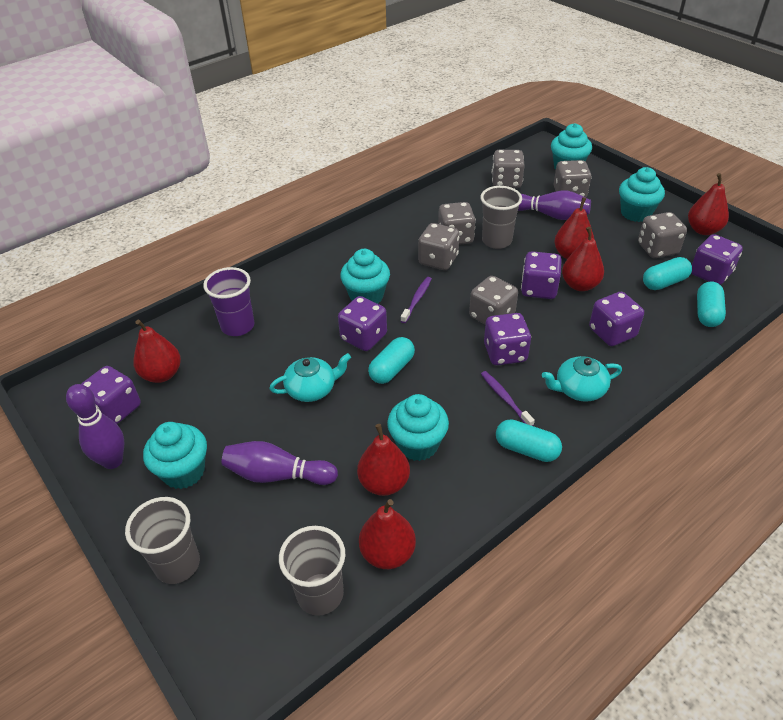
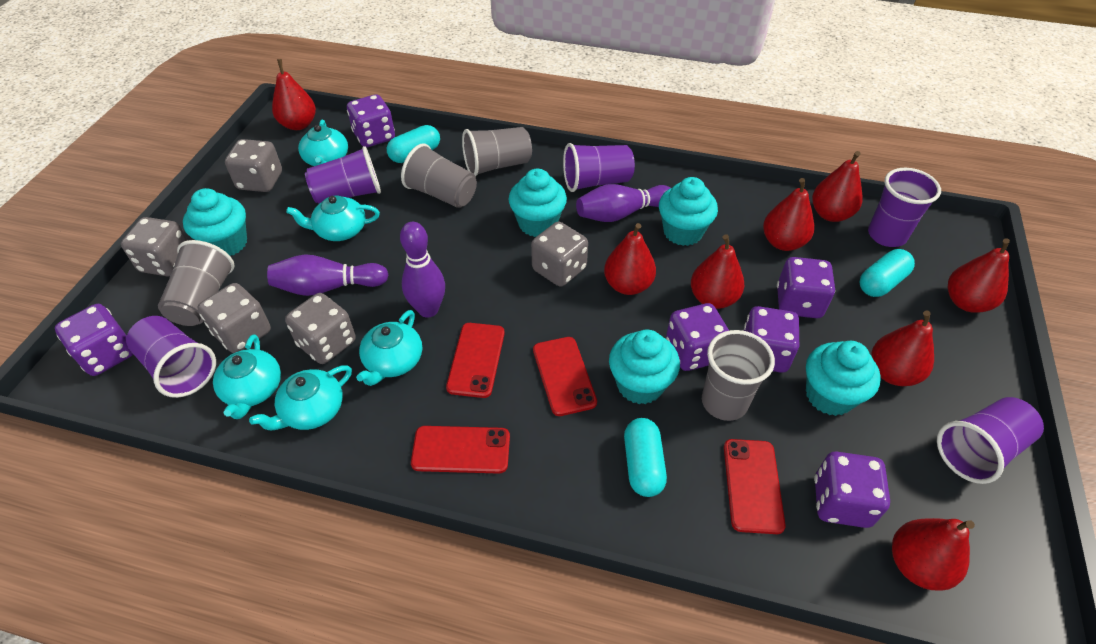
grey cup: [125,497,200,584] [279,526,345,616] [480,186,522,249] = 3 -> [158,240,235,326] [401,143,477,208] [462,127,532,177] [702,330,775,421] = 4
grey dice: [418,223,459,270] [438,202,476,245] [469,276,518,325] [492,150,525,188] [554,160,592,198] [638,212,687,258] = 6 -> [121,217,188,277] [198,283,271,353] [225,139,282,192] [285,293,356,364] [531,222,588,287] = 5
purple cup: [203,267,254,336] = 1 -> [126,316,216,398] [305,146,381,203] [563,143,635,192] [868,168,941,247] [937,397,1044,484] = 5
purple toothbrush: [401,277,432,323] [481,371,535,426] = 2 -> none = 0
red pear: [133,320,181,383] [357,424,410,496] [359,499,416,569] [554,197,594,259] [562,227,604,291] [688,173,729,235] = 6 -> [272,59,316,130] [604,223,656,295] [691,234,744,309] [763,178,814,251] [812,151,863,222] [871,310,934,386] [892,518,975,591] [947,239,1010,313] = 8
red phone: none = 0 -> [411,426,510,474] [446,323,505,398] [533,337,597,416] [724,439,786,534] = 4
turquoise capsule: [368,337,415,384] [496,419,562,462] [643,257,692,290] [697,282,726,327] = 4 -> [387,125,440,163] [624,418,667,497] [860,249,915,297] = 3
turquoise teapot: [269,353,351,402] [542,356,622,402] = 2 -> [213,334,281,419] [249,365,352,430] [286,196,380,241] [298,120,348,166] [356,310,422,386] = 5

